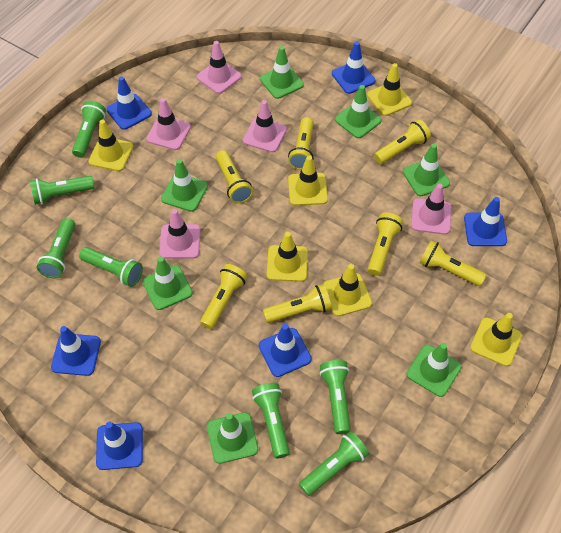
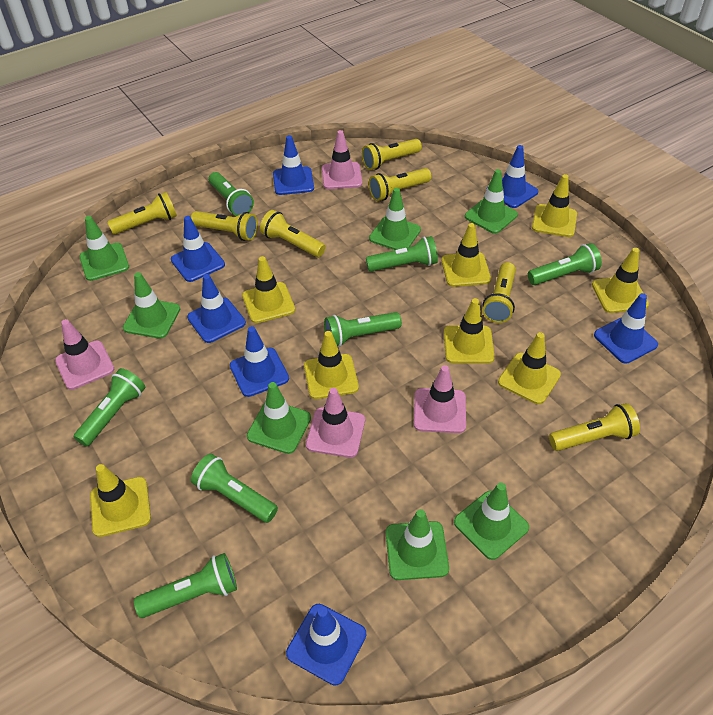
blue traffic cone: [51,326,101,376] [96,422,143,470] [106,76,152,130] [259,324,312,377] [332,41,375,94] [464,197,507,246] = 6 -> [171,216,225,282] [187,274,246,343] [230,326,289,397] [273,135,314,195] [286,604,366,686] [486,145,538,208] [594,293,658,364] = 7
pink traffic cone: [146,98,191,150] [159,209,201,259] [197,41,242,94] [243,100,287,152] [411,183,452,235] = 5 -> [55,319,114,390] [306,388,365,458] [322,130,362,189] [414,365,466,433] = 4
yellow traffic cone: [88,120,133,171] [267,232,308,282] [288,156,328,206] [323,264,372,316] [367,63,412,116] [470,313,522,366] = 6 -> [90,464,151,537] [242,256,295,323] [304,331,359,399] [441,223,491,287] [444,298,495,364] [498,332,561,404] [532,174,577,237] [592,248,649,313] = 8

